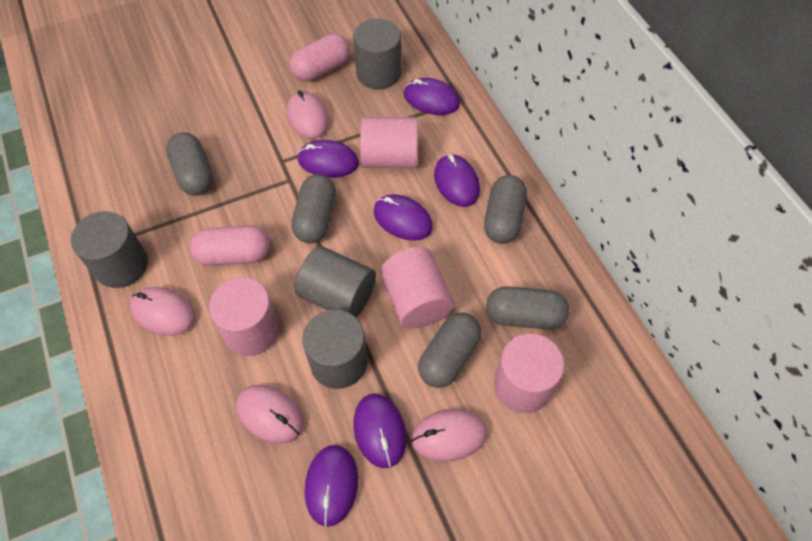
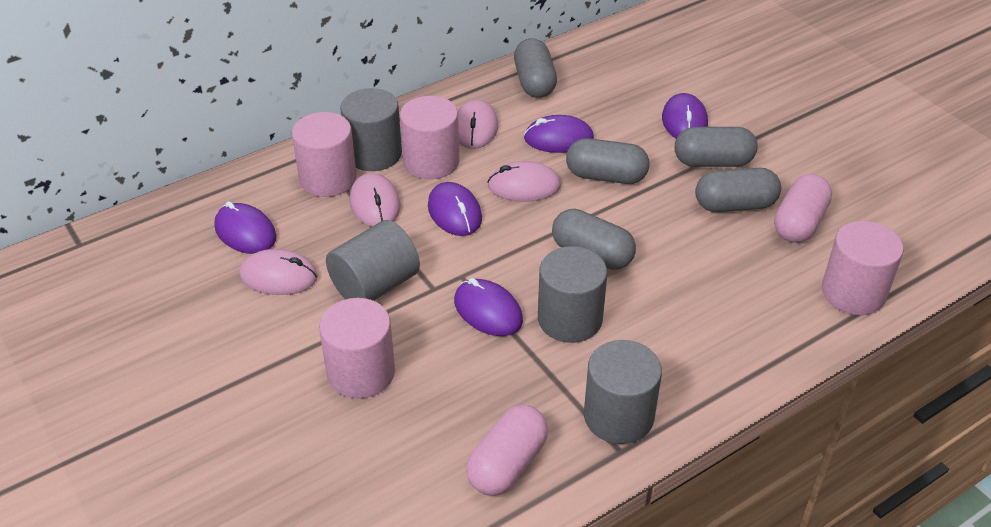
purple mouse: [298,140,359,178] [305,445,358,527] [353,394,406,468] [374,194,433,241] [404,78,460,115] [434,154,480,207] = 6 -> [214,201,276,254] [428,182,482,236] [454,278,523,336] [524,115,594,153] [662,93,708,139] = 5

